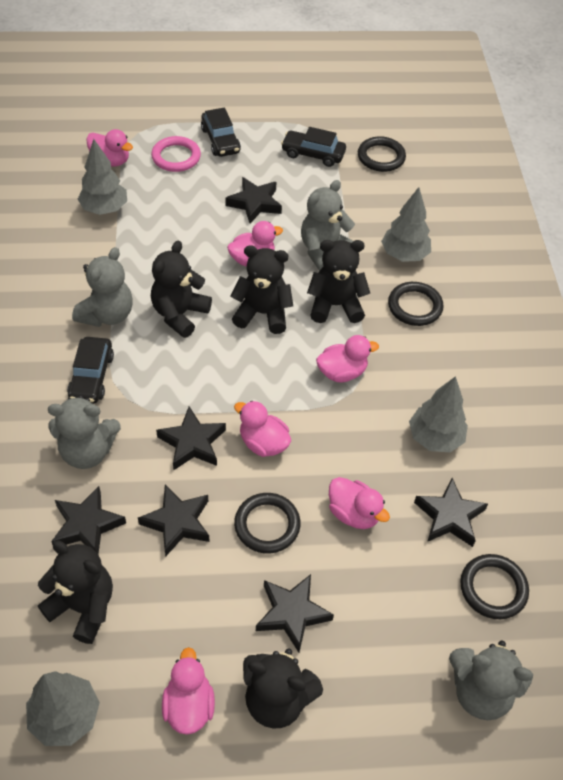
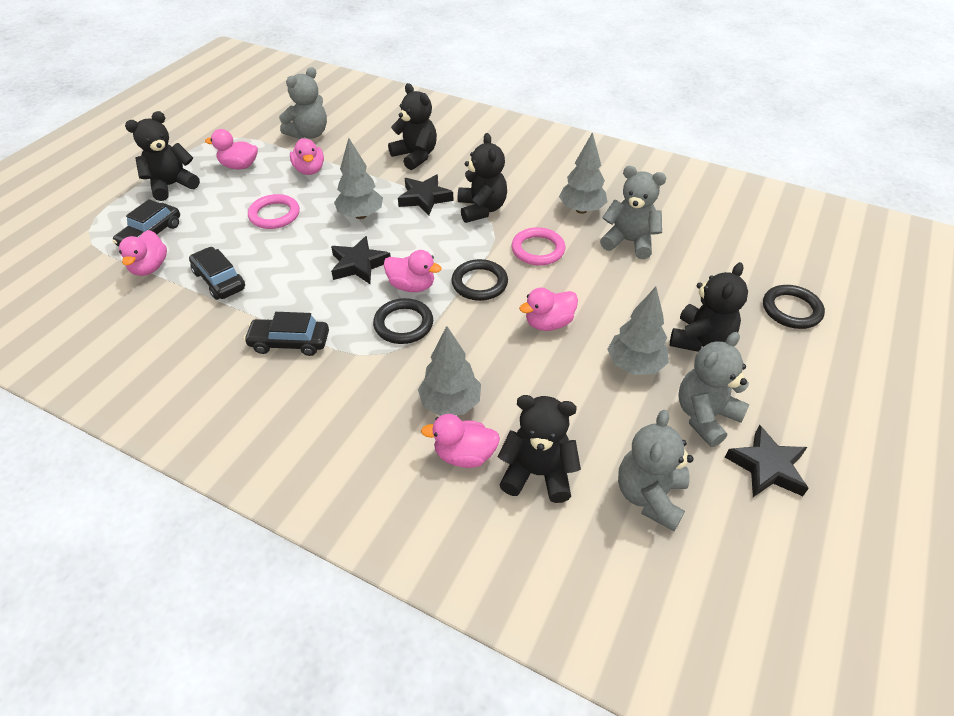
black ring: [234,493,301,553] [358,136,406,172] [388,282,444,326] [460,554,529,619] = 4 -> [373,298,433,344] [451,259,508,301] [763,285,825,329] = 3
black star: [51,486,126,554] [138,485,210,556] [156,407,226,470] [225,177,282,223] [256,574,334,652] [414,478,488,547] = 6 -> [331,236,391,284] [398,174,453,215] [725,425,809,497] = 3
pink ring: [151,136,201,172] = 1 -> [248,194,300,229] [511,227,565,266] = 2

